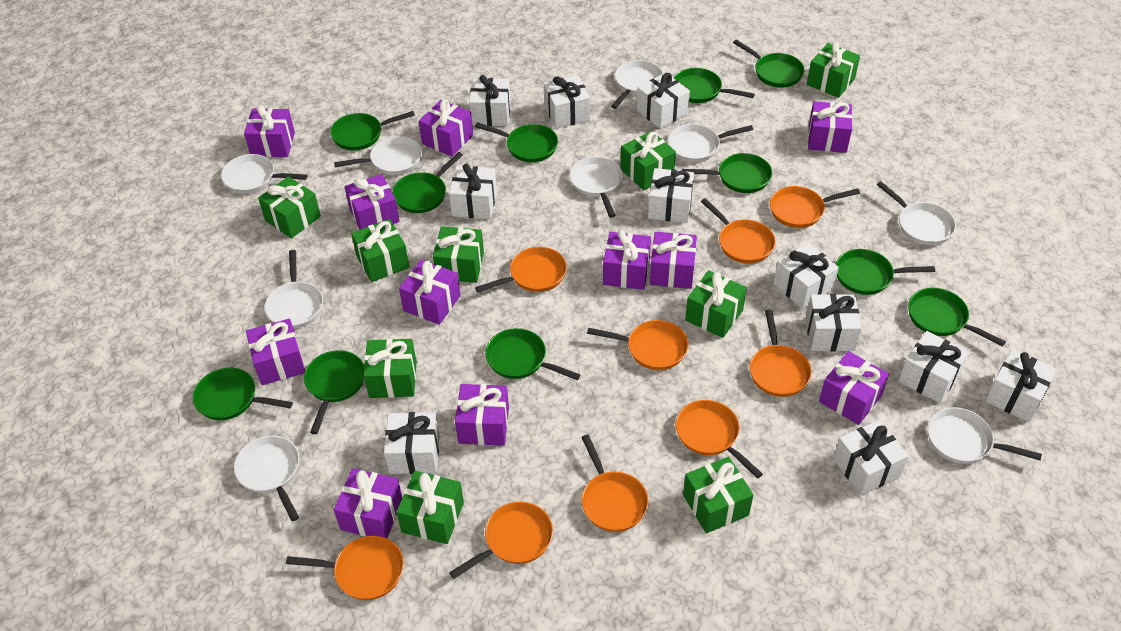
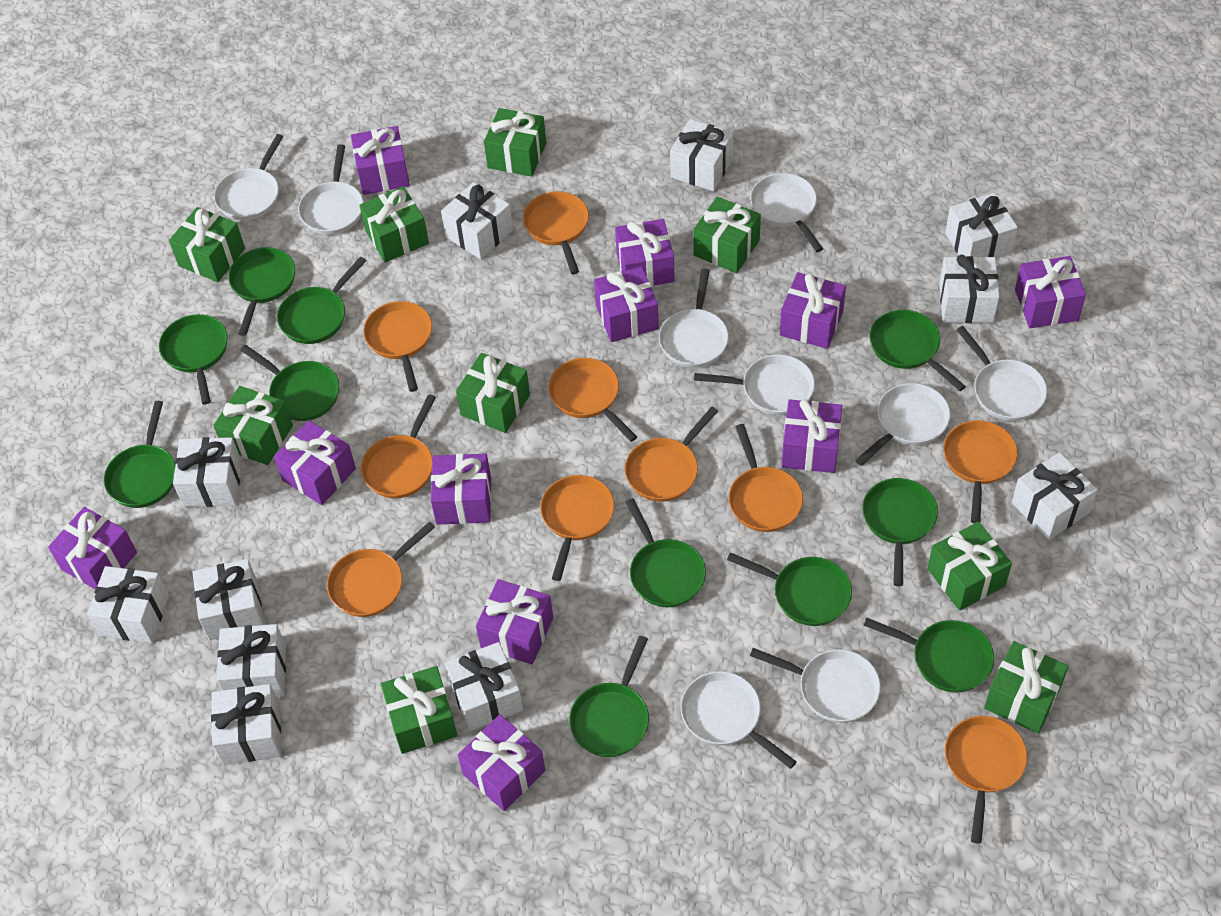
orange pan: [286,536,404,600] [449,502,553,579] [475,247,567,292] [581,434,649,532] [587,320,689,370] [675,400,763,479] [701,198,776,264] [749,310,812,397] [770,186,860,228] = 9 -> [327,521,435,617] [361,394,436,499] [363,301,432,392] [523,191,589,274] [540,475,614,581] [548,358,637,442] [625,407,718,502] [729,424,803,532] [943,420,1018,523] [945,716,1027,844] = 10

